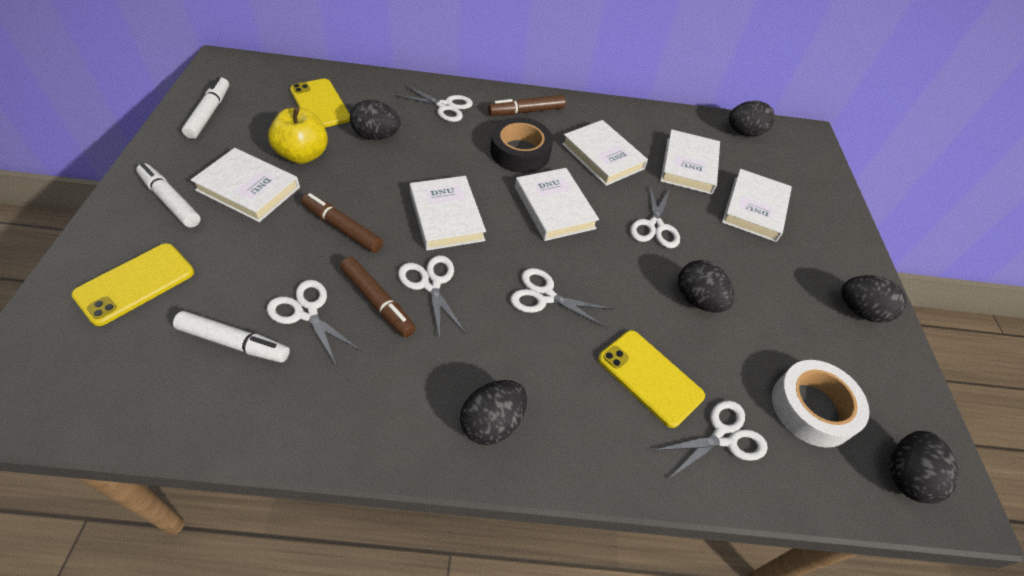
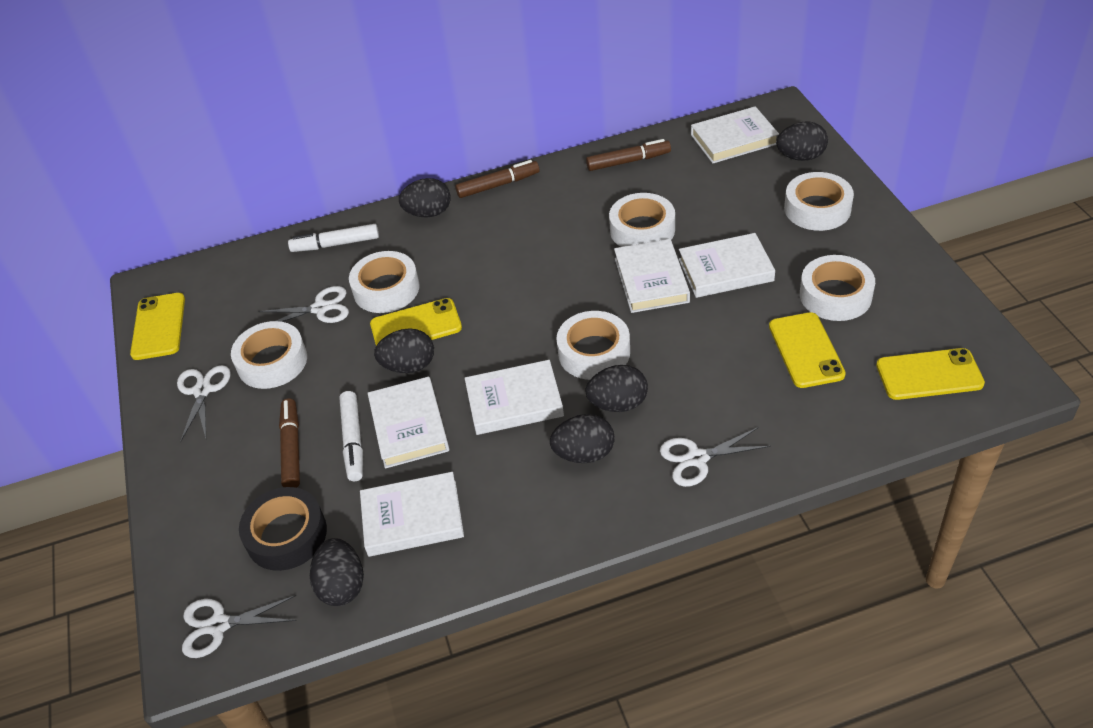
white marker: [136,163,201,228] [173,311,290,363] [182,77,229,139] = 3 -> [288,224,379,252] [339,391,363,481] = 2
white scissors: [267,280,361,365] [394,84,473,122] [398,255,466,339] [510,268,614,328] [630,184,680,248] [652,401,768,479] = 6 -> [177,365,231,443] [182,595,297,658] [258,286,349,323] [660,427,771,487] = 4
white tape: [772,360,869,448] = 1 -> [231,321,307,389] [349,251,420,313] [556,311,630,380] [609,193,675,247] [784,172,854,231] [800,255,875,321] = 6
yellow apple: [268,107,328,164] = 1 -> none = 0
yellow phone: [71,243,194,326] [290,78,350,128] [598,330,705,428] = 3 -> [130,293,185,360] [370,298,462,346] [769,312,846,388] [876,348,985,400] = 4

